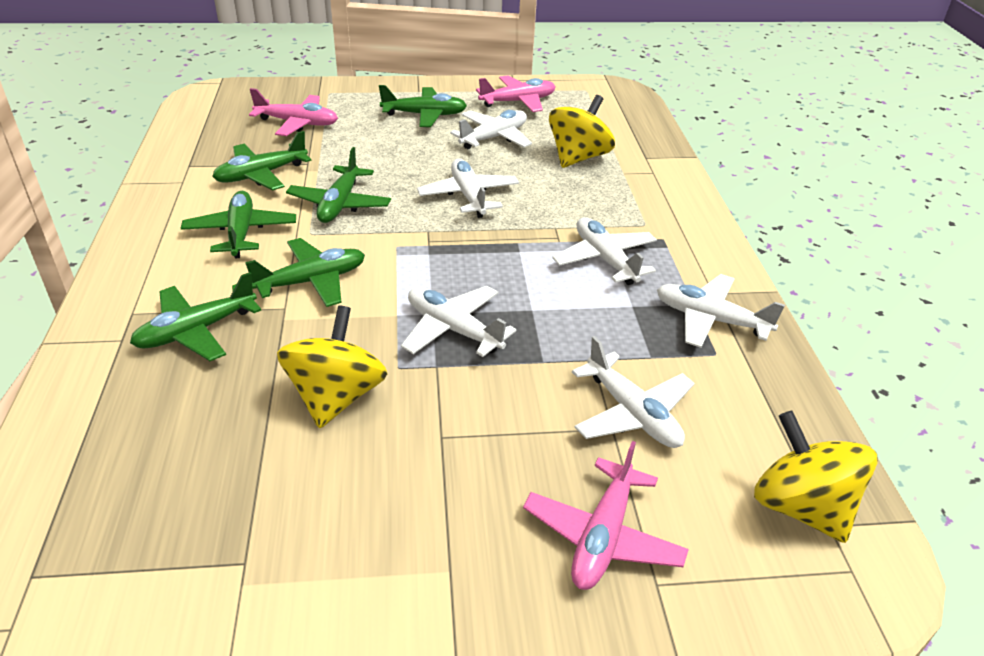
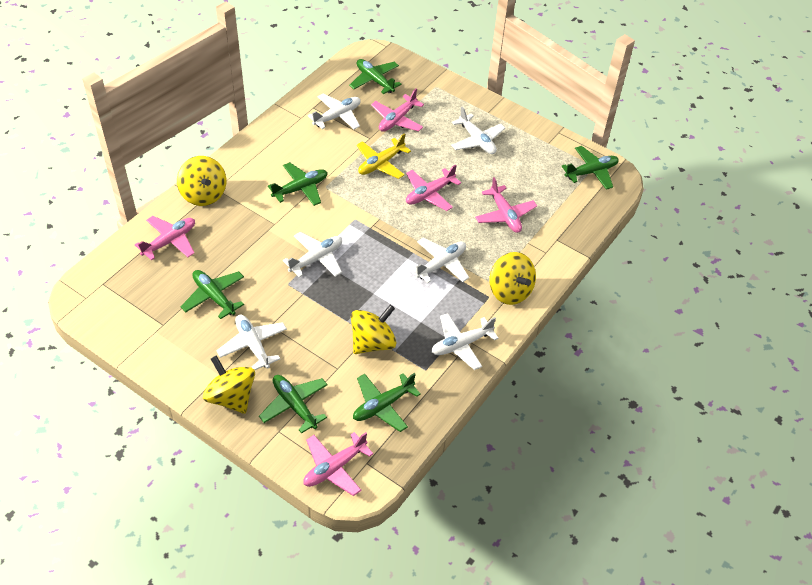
pink plane: [249,88,338,136] [476,75,555,112] [523,441,689,590] = 3 -> [135,216,195,261] [303,432,373,496] [371,88,424,132] [406,164,461,211] [475,177,537,233] = 5
yellow plane: none = 0 -> [357,133,411,179] = 1
yellow spinning top: [277,306,387,428] [549,95,615,168] [754,411,878,543] = 3 -> [177,156,226,206] [203,356,255,414] [351,305,397,354] [490,252,536,305] = 4

